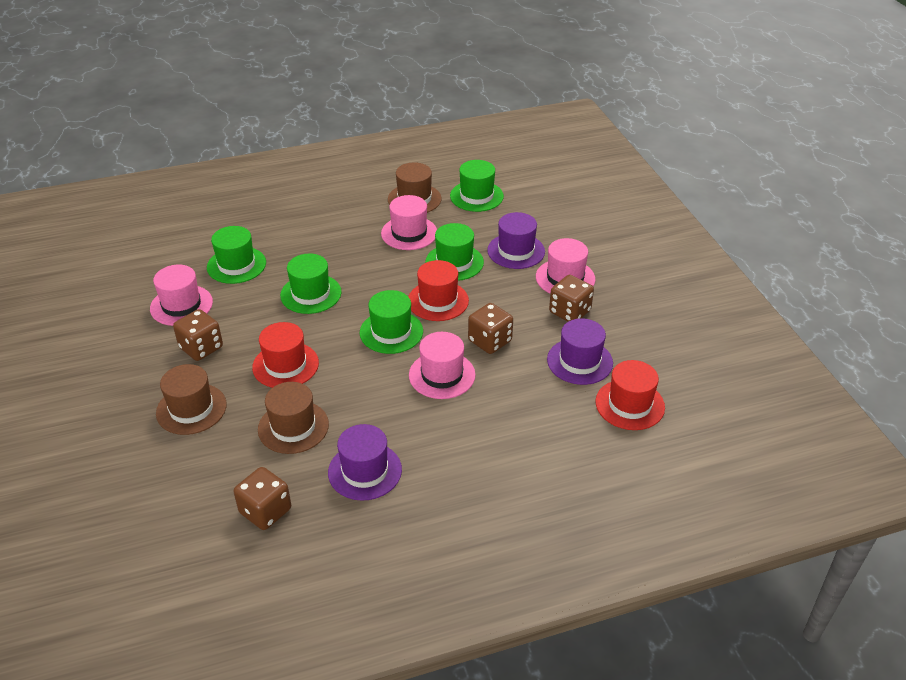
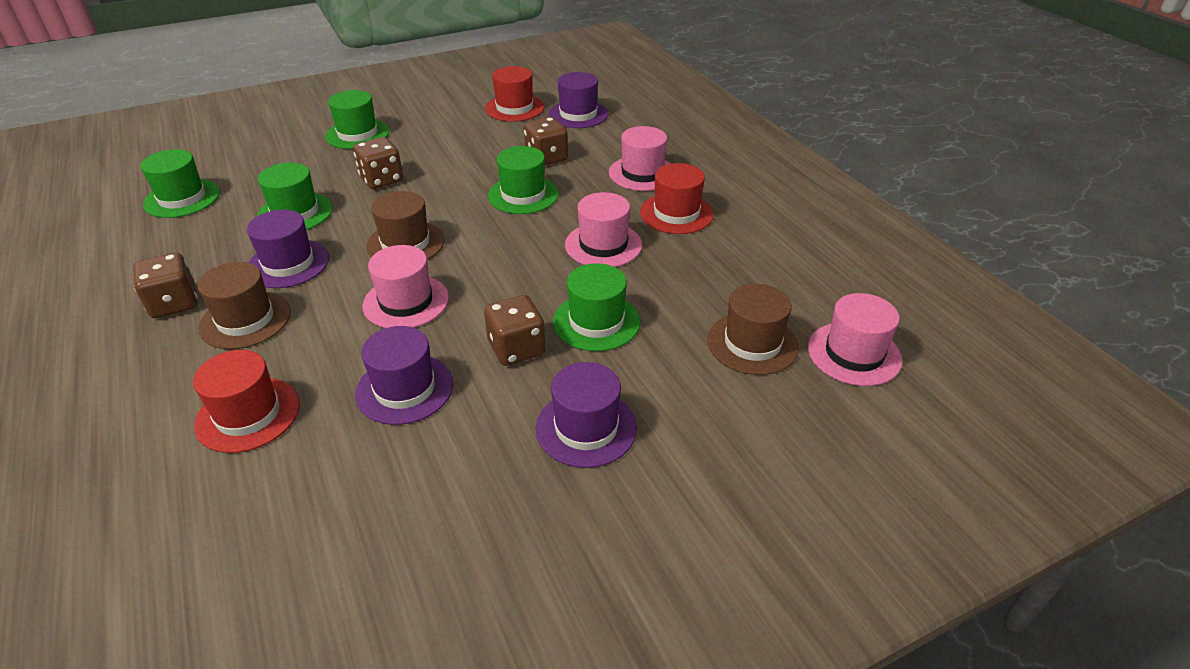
purple hat: [328,424,402,501] [487,212,545,269] [547,318,613,385] = 3 -> [247,210,329,288] [355,326,453,425] [536,362,637,468] [548,72,608,128] = 4

